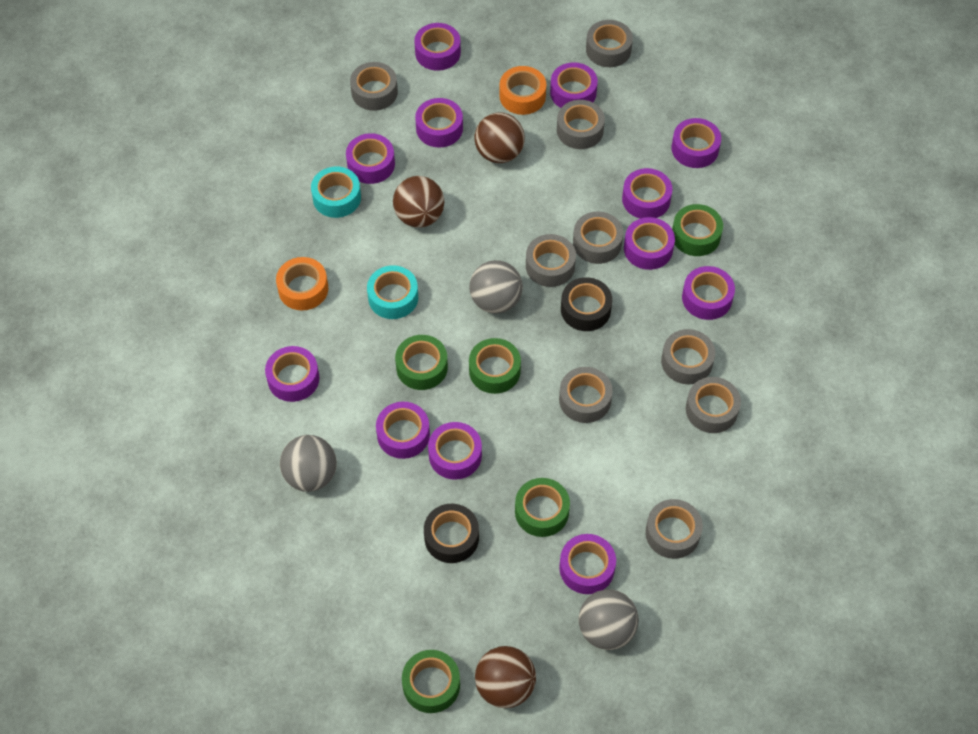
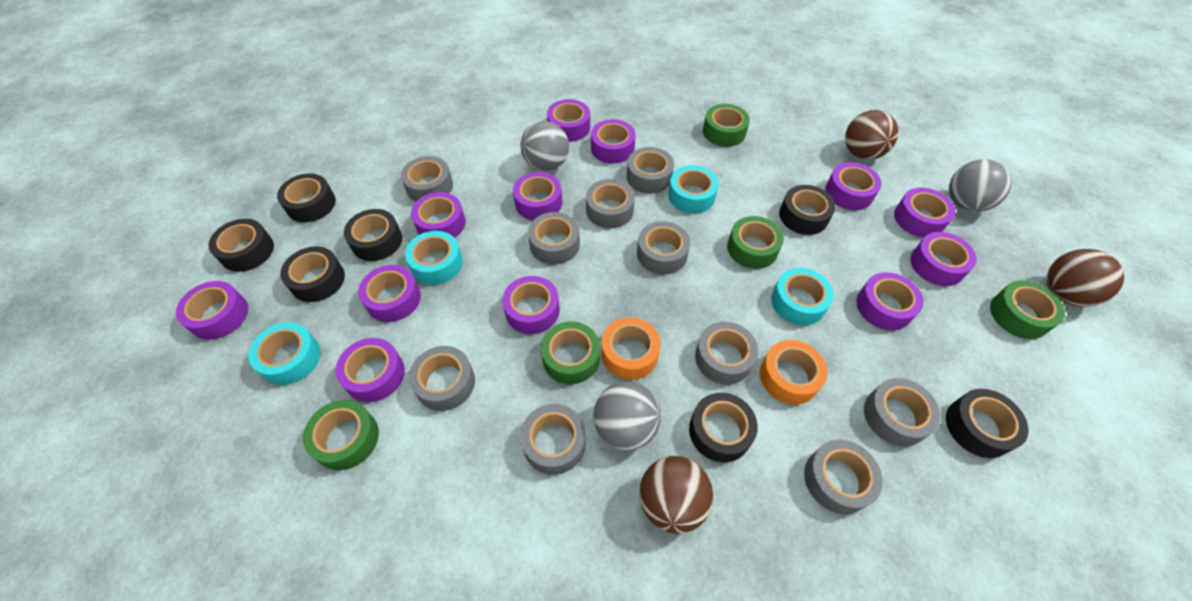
black tape: [424,504,479,563] [561,277,612,331] = 2 -> [208,219,274,272] [277,173,336,222] [280,246,345,302] [344,209,402,261] [689,393,758,462] [779,185,836,235] [946,389,1029,458] = 7
grey tape: [350,62,398,111] [526,234,576,287] [557,100,605,149] [559,367,613,423] [573,211,623,264] [586,20,633,67] [645,499,703,559] [661,329,715,384] [686,377,741,433] = 9 -> [401,156,453,202] [409,346,475,411] [520,404,586,475] [528,212,580,265] [586,179,635,228] [627,147,674,194] [637,221,690,275] [695,322,758,385] [804,440,883,514] [864,378,941,446] = 10
turquoise tape: [311,167,361,218] [367,265,418,319] = 2 -> [249,322,321,385] [405,231,463,285] [668,165,719,214] [771,268,834,325] = 4

